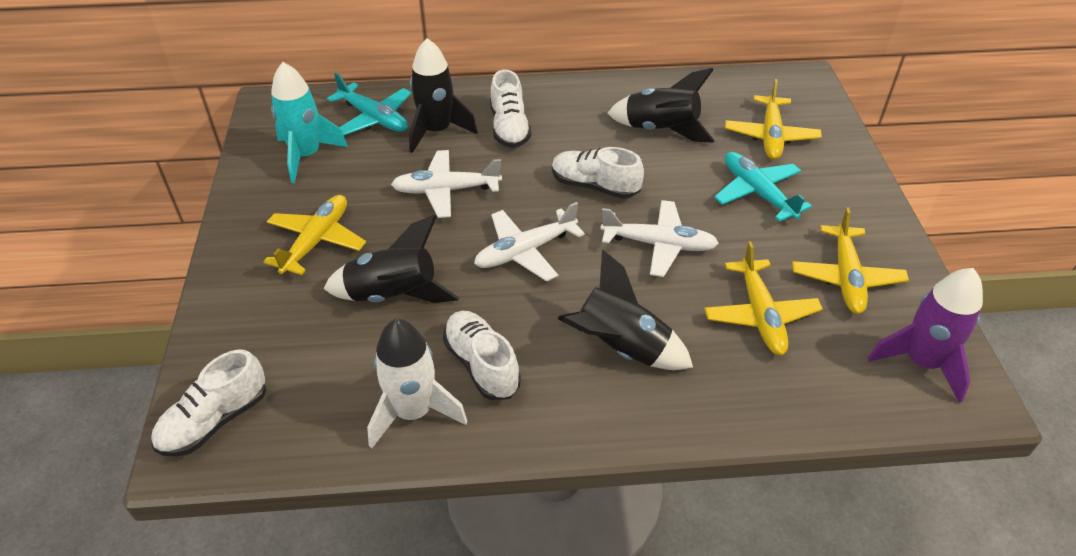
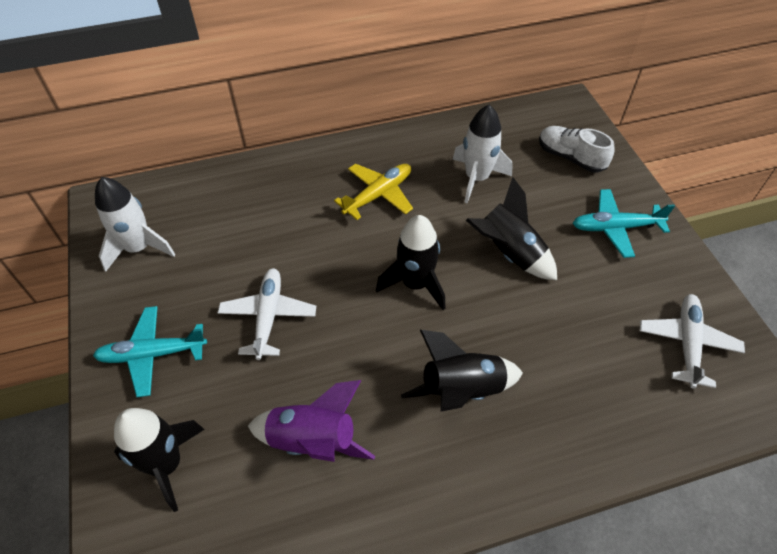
turquoise rocket: [271,62,348,183] = 1 -> none = 0
white plane: [391,150,502,218] [474,202,585,281] [601,200,719,277] = 3 -> [218,268,316,360] [640,294,745,388] = 2
white rocket: [367,319,467,448] = 1 -> [95,177,175,272] [452,105,513,203] = 2
white shoe: [151,349,266,457] [443,311,521,400] [490,70,531,148] [552,147,644,199] = 4 -> [539,126,614,173] = 1
yellow plane: [264,195,366,275] [704,241,823,355] [725,79,822,160] [792,207,909,314] = 4 -> [334,164,413,220] = 1

